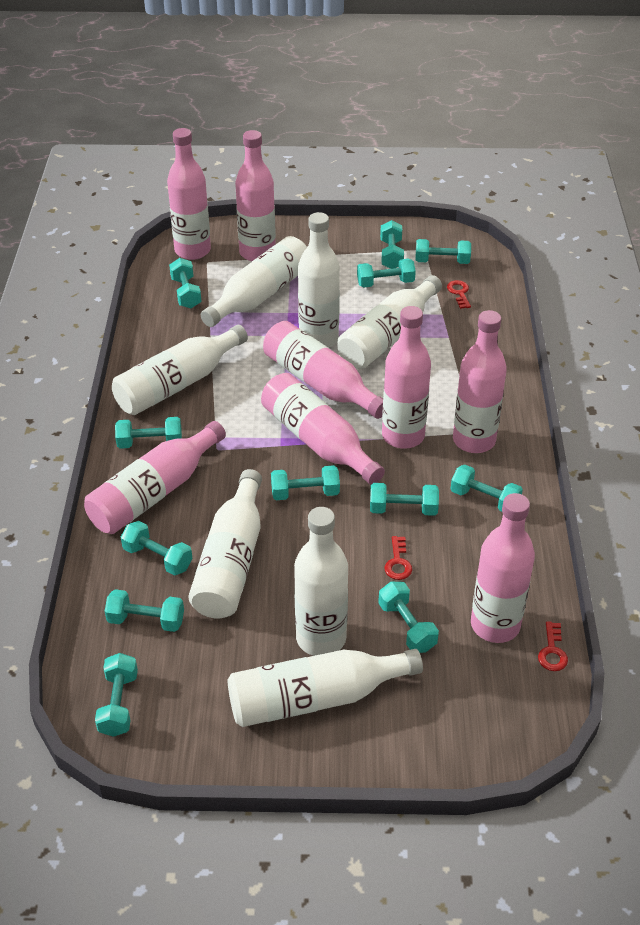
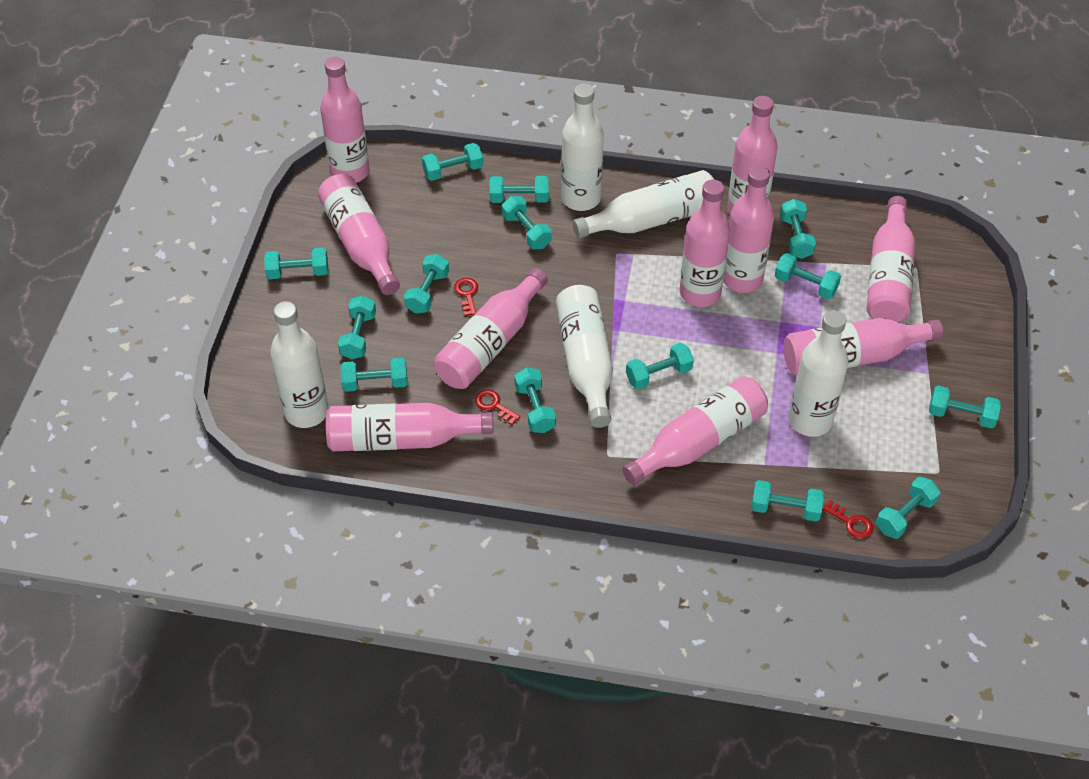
pink bottle: [84,421,226,534] [167,128,211,260] [235,130,276,261] [261,373,385,485] [263,321,383,419] [382,306,431,449] [453,310,507,453] [471,493,535,643] = 8 -> [318,174,400,295] [320,57,370,183] [326,403,493,451] [433,268,548,389] [622,376,768,485] [680,179,730,307] [723,165,774,293] [727,96,778,215] [784,318,943,376] [866,196,915,322] = 10
turquoise dumbbell: [95,653,138,737] [105,589,184,632] [115,417,182,449] [121,521,193,576] [169,258,202,308] [271,465,340,500] [357,258,416,288] [370,483,439,516] [378,582,439,653] [380,220,404,269] [415,239,471,264] [451,465,523,512] = 12 -> [264,248,328,280] [338,295,376,359] [340,357,407,392] [404,254,449,314] [422,143,483,181] [490,176,549,203] [502,196,552,249] [514,368,556,433] [626,343,694,389] [751,480,824,522] [775,253,841,299] [780,199,816,259] [876,477,940,539] [929,386,1001,428] = 14
white bottle: [112,325,248,415] [188,469,262,618] [201,236,307,327] [227,649,423,727] [294,507,348,656] [298,212,340,348] [337,275,442,369] = 7 -> [270,301,328,428] [556,285,613,428] [561,84,604,211] [573,170,714,238] [789,310,849,437] = 5

